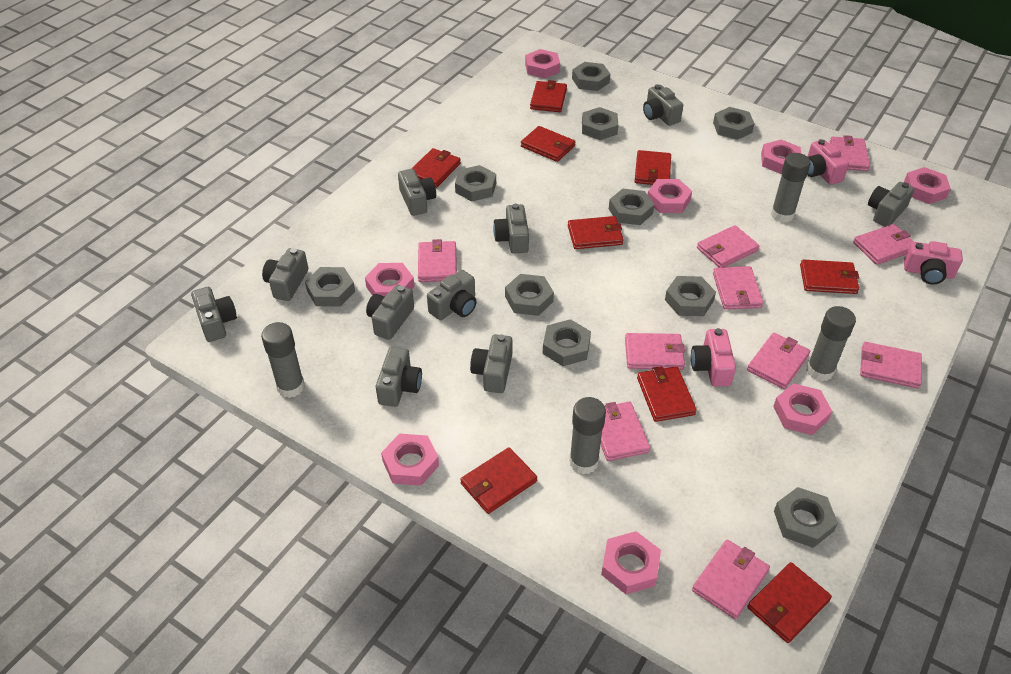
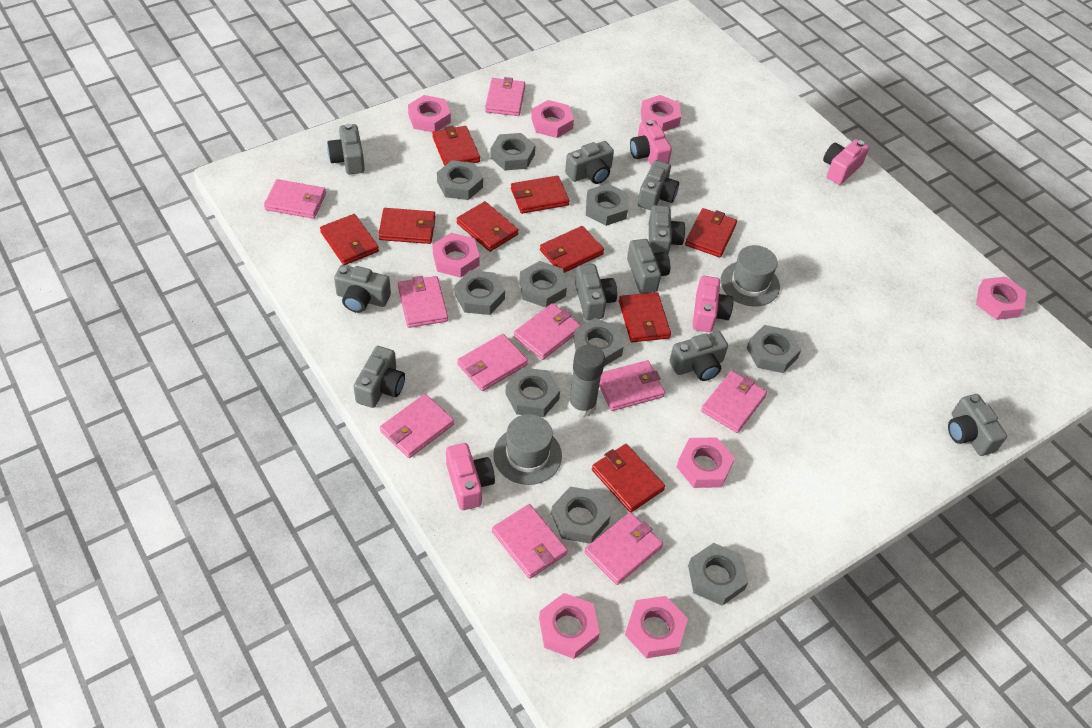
grey glue stick: [261,322,305,398] [569,397,606,474] [771,153,811,223] [806,306,856,381] = 4 -> [568,344,605,417] = 1
grey hat: none = 0 -> [493,414,562,485] [720,245,780,306] = 2
pink camera: [691,328,736,386] [807,139,849,185] [904,241,963,285] = 3 -> [446,443,495,510] [630,120,672,166] [693,276,733,332] [823,139,869,185] = 4

